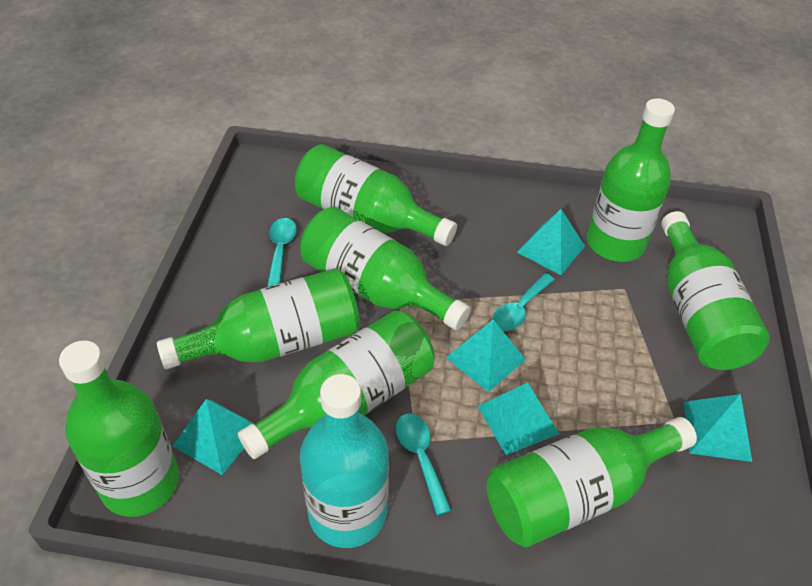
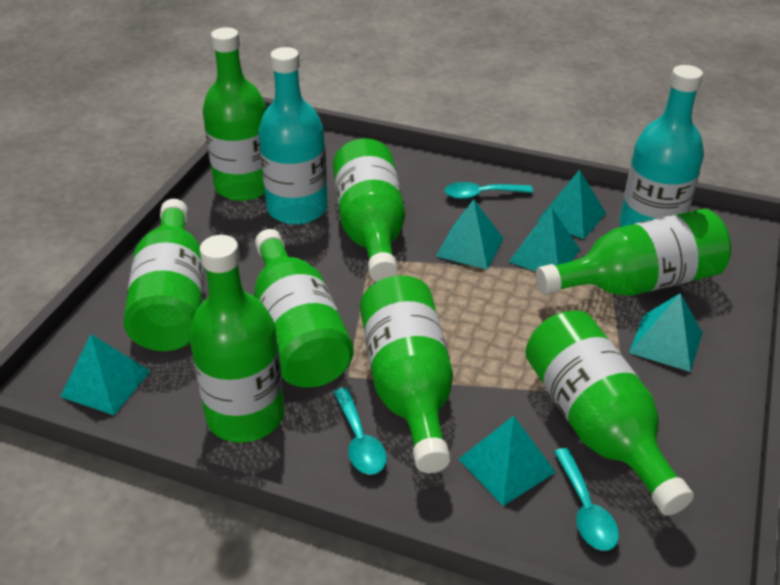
turquoise bottle: [300,374,389,548] = 1 -> [258,47,328,225] [619,65,704,227] = 2
turquoise pyramid: [173,399,254,475] [446,320,526,392] [477,383,559,455] [517,209,585,275] [684,394,752,462] = 5 -> [60,334,150,415] [436,199,503,270] [459,416,556,506] [509,207,580,271] [537,170,606,239] [629,293,703,372] = 6

